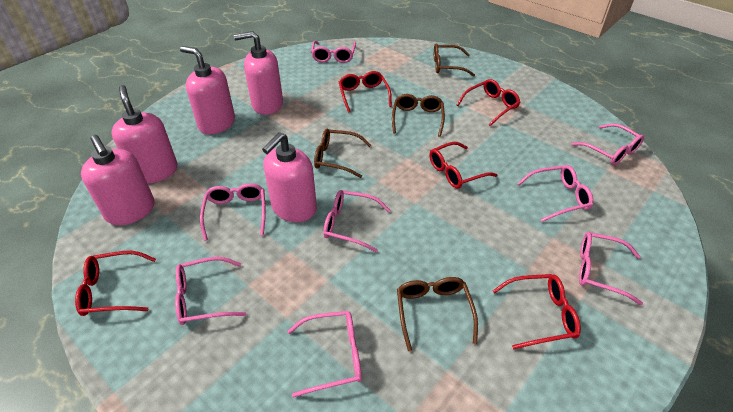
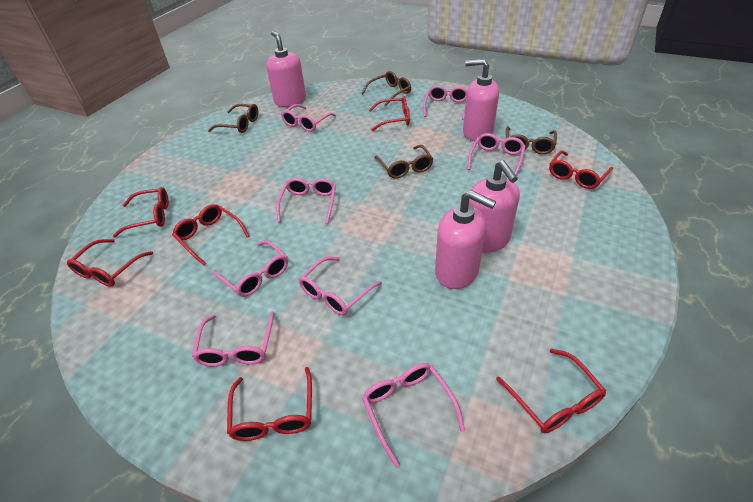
pink soap dispenser: [81,135,155,225] [112,85,178,183] [180,46,235,134] [234,31,283,115] [262,132,317,222] = 5 -> [266,31,306,107] [435,190,496,289] [463,59,499,141] [469,160,520,253] = 4
red glasses: [75,251,156,316] [339,71,392,113] [429,142,497,188] [457,79,521,126] [492,274,581,349] = 5 -> [67,239,153,287] [113,187,169,238] [172,204,249,266] [227,367,312,441] [369,96,410,131] [496,348,606,433] [549,150,613,189] = 7

